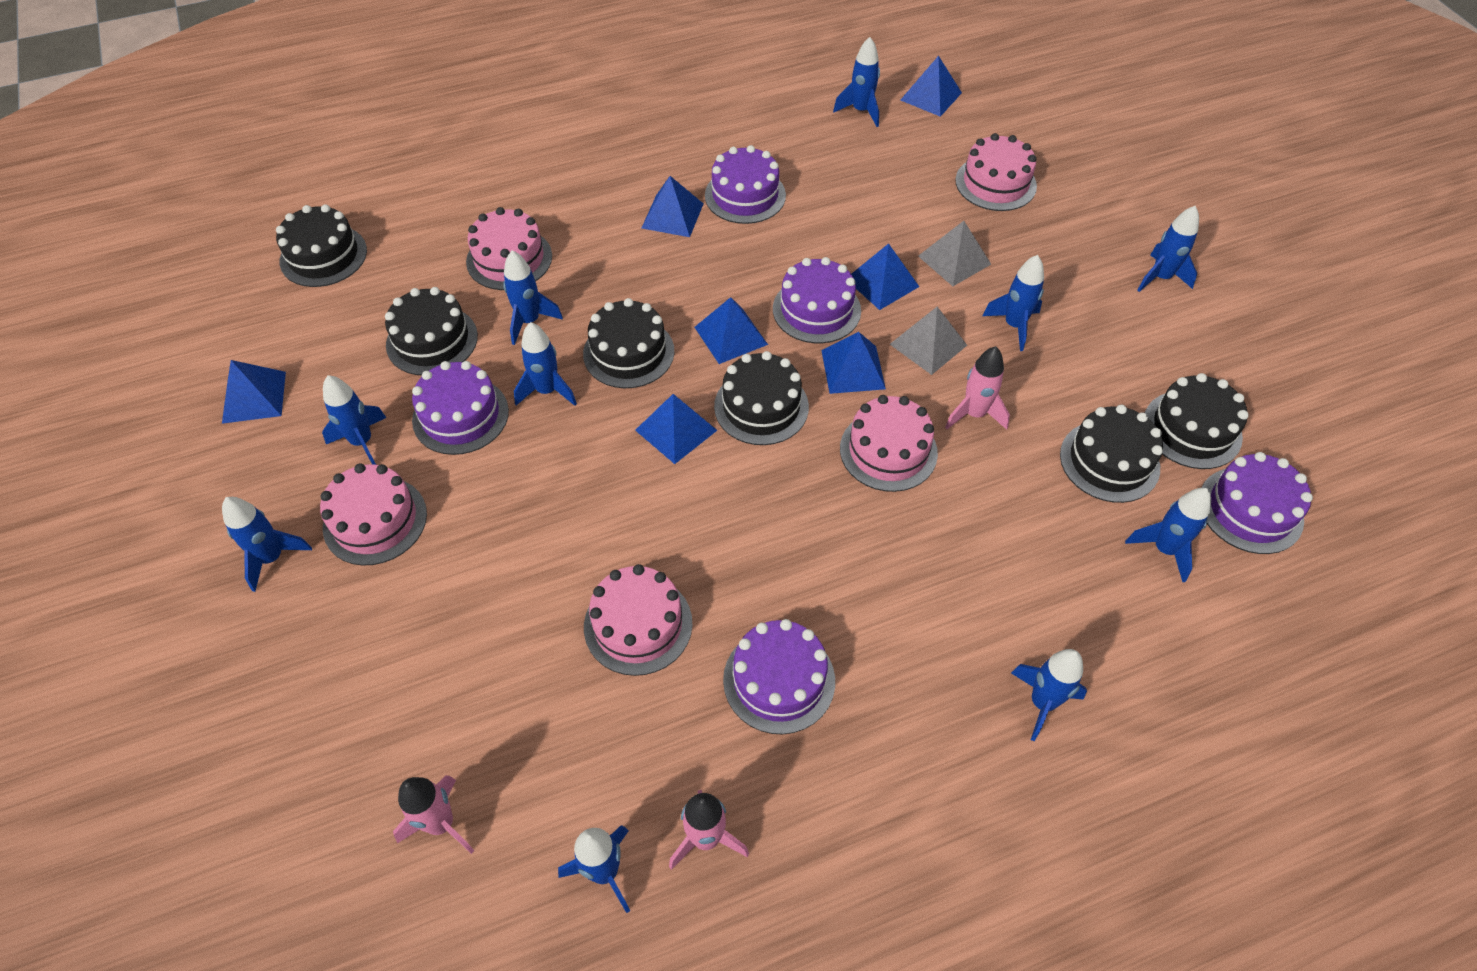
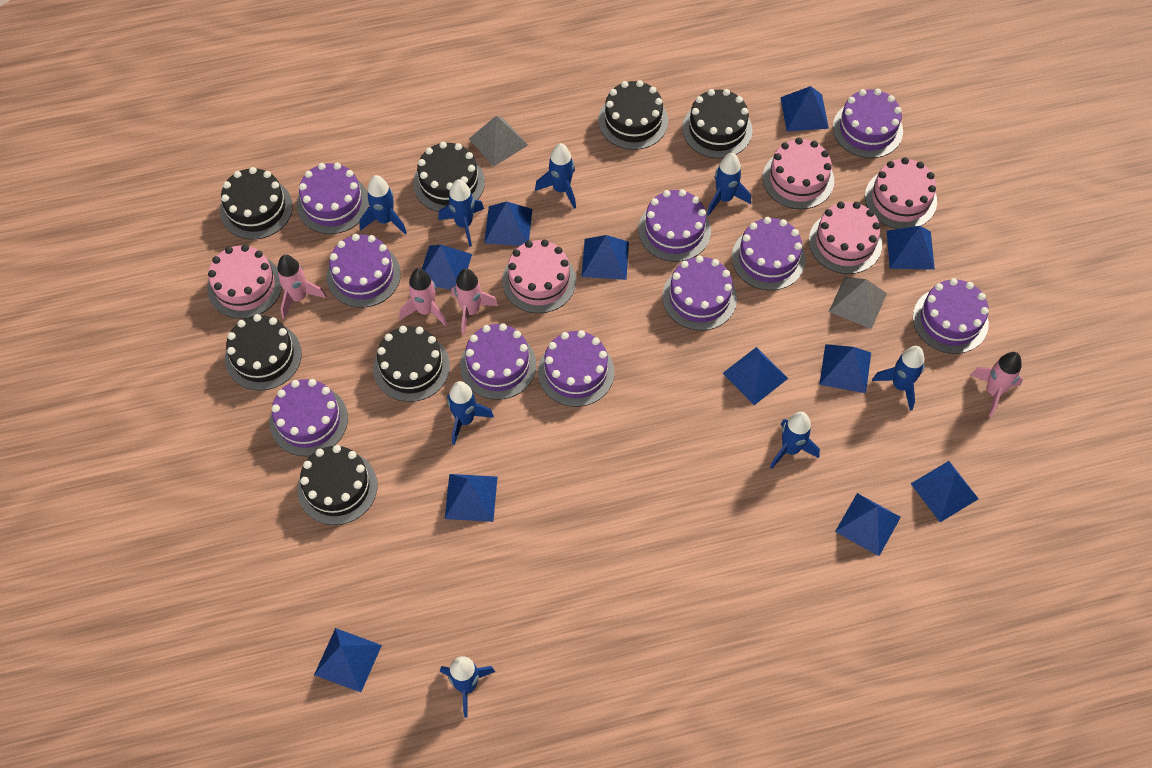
black cake: [276,204,367,287] [385,287,478,375] [583,298,674,388] [714,351,809,445] [1060,405,1163,503] [1145,373,1249,469] = 6 -> [220,167,293,240] [225,314,302,391] [298,445,377,525] [373,326,450,402] [413,141,485,212] [599,80,668,150] [682,89,753,158] = 7
blue pyramid: [222,360,286,424] [635,394,717,464] [642,176,704,237] [695,297,768,364] [821,332,886,394] [851,243,919,310] [901,56,962,117] = 7 -> [314,628,382,692] [422,245,472,290] [445,474,497,522] [484,201,532,246] [582,235,629,280] [723,347,788,405] [780,86,829,132] [819,344,871,393] [835,493,901,556] [887,226,935,270] [911,461,979,522] = 11
blue rocket: [222,497,312,592] [322,375,387,465] [503,250,563,345] [514,322,577,406] [558,825,630,913] [833,37,880,127] [982,255,1044,351] [1011,649,1087,741] [1125,488,1211,582] [1137,206,1199,292] = 10 -> [359,175,407,234] [438,179,484,247] [440,656,495,718] [447,381,494,445] [535,143,576,209] [707,153,751,216] [770,412,820,469] [872,346,925,411] = 8
pink rocket: [393,775,474,854] [669,790,749,870] [945,346,1010,430] = 3 -> [277,255,327,319] [399,268,447,327] [451,269,498,335] [970,352,1023,417] = 4
purple cake: [412,361,509,455] [705,145,786,224] [723,619,835,734] [773,257,861,343] [1201,452,1313,554] = 5 -> [270,379,348,456] [297,163,369,234] [327,234,401,308] [460,323,537,400] [538,330,614,407] [638,189,711,262] [662,256,737,330] [732,217,806,290] [833,89,903,158] [913,278,989,354] = 10

